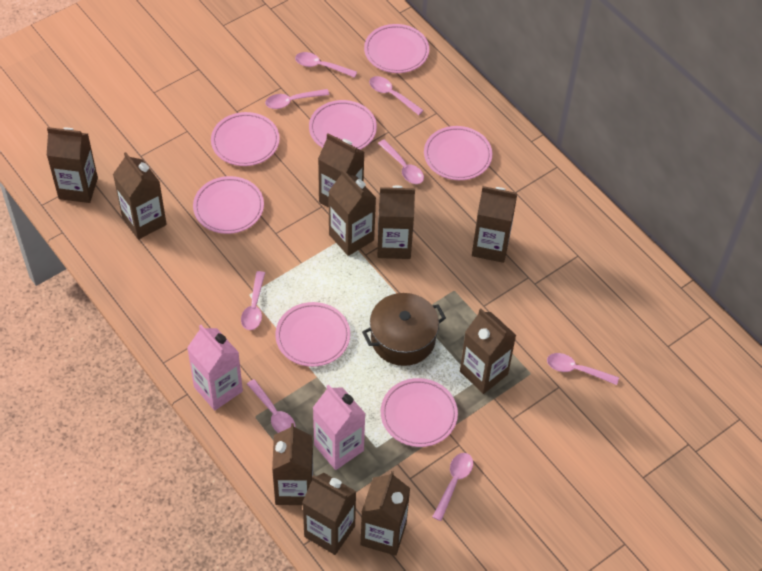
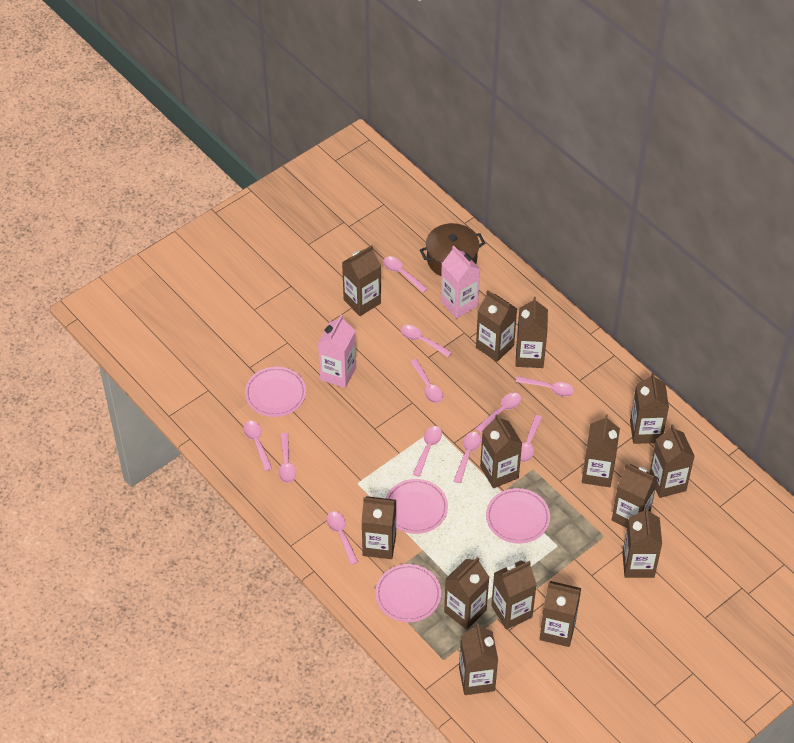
brown carton: [47,127,98,203] [113,152,167,239] [272,423,313,505] [302,472,357,555] [318,133,365,208] [328,169,376,256] [361,471,410,556] [378,186,415,259] [460,309,516,394] [472,186,517,263] = 10 -> [342,245,381,316] [362,496,396,559] [444,557,490,630] [459,623,498,695] [476,290,517,362] [480,415,522,488] [491,560,537,630] [516,297,548,368] [540,581,581,647] [582,415,620,487] [612,463,658,528] [622,507,662,578] [630,372,669,444] [649,424,695,498] = 14
pink plate: [193,176,264,234] [211,112,280,166] [275,302,350,367] [309,100,377,150] [364,24,429,73] [381,378,458,447] [424,126,492,180] = 7 -> [245,367,306,417] [375,564,441,622] [385,479,448,534] [486,488,550,543] = 4
pink spoon: [241,271,265,330] [247,379,296,433] [265,89,329,109] [295,52,357,78] [369,76,424,115] [378,140,424,184] [432,453,473,521] [547,353,619,385] = 8 -> [243,421,272,471] [278,433,296,483] [326,511,358,565] [383,256,428,293] [400,325,452,357] [411,359,443,403] [413,426,442,477] [454,432,481,483] [475,393,521,433] [516,376,574,397] [520,415,542,462] = 11

